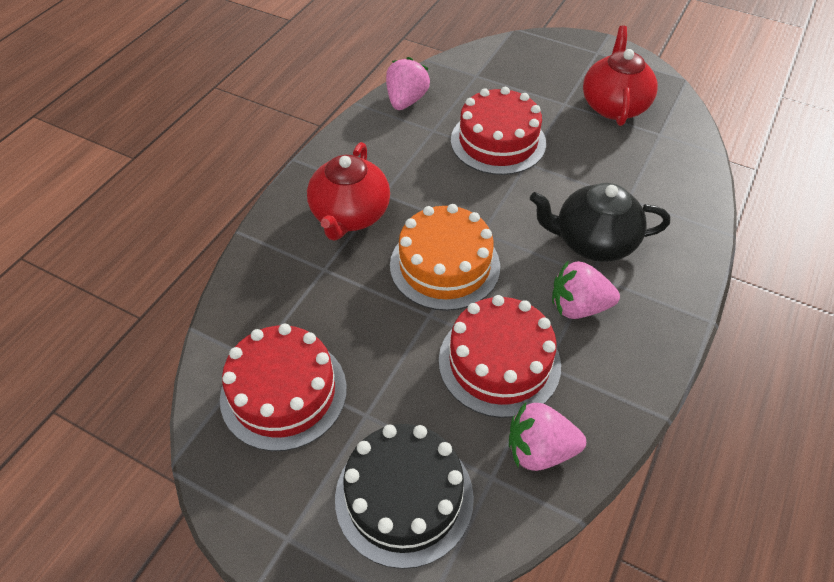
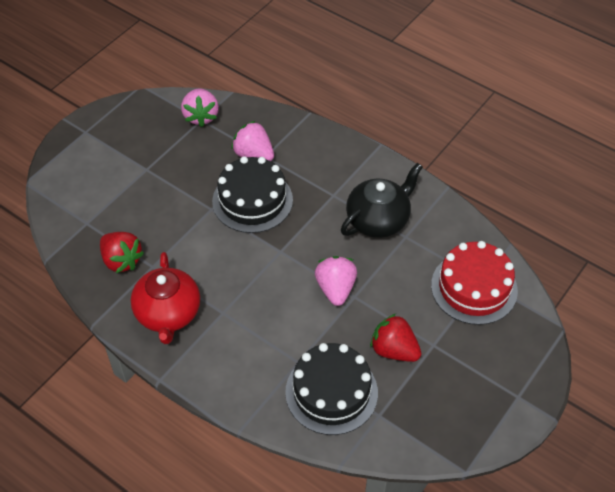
black cake: [335,424,474,569] = 1 -> [212,156,293,233] [285,343,378,435] = 2
orange cake: [390,204,500,311] = 1 -> none = 0
red cake: [220,324,347,451] [439,295,561,418] [451,87,546,175] = 3 -> [431,241,518,325] = 1
red strawberry: none = 0 -> [100,232,144,273] [370,314,421,362] = 2
red teapot: [307,142,390,241] [583,26,658,126] = 2 -> [131,252,200,344] = 1

